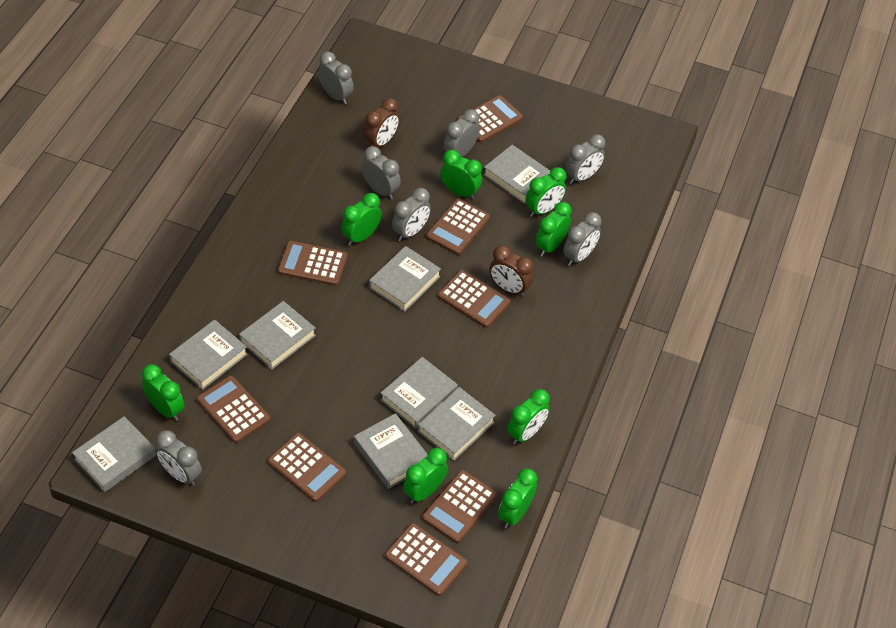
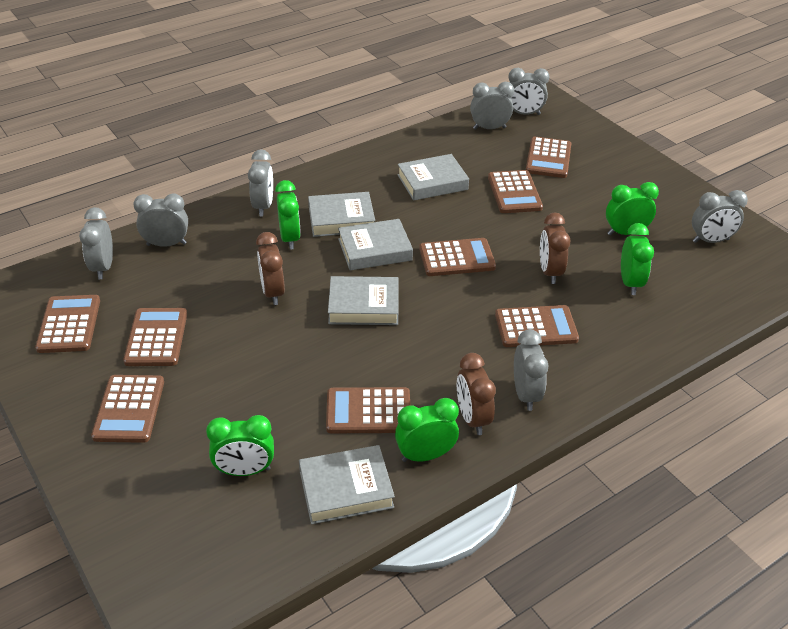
brown clock: [363,98,399,147] [489,245,533,297] = 2 -> [256,232,285,305] [457,353,496,435] [540,213,571,284] = 3
green clock: [142,364,184,421] [341,193,382,246] [403,448,448,504] [440,150,482,199] [498,469,537,528] [507,389,550,445] [525,167,566,217] [535,202,572,257] = 8 -> [206,415,274,476] [275,180,301,249] [395,398,459,462] [606,182,659,235] [621,223,654,295] = 5
grey book: [72,416,156,492] [169,320,248,390] [239,301,316,370] [354,413,427,489] [369,246,441,312] [380,357,458,429] [417,387,496,461] [483,145,550,204] = 8 -> [299,445,395,524] [308,192,375,237] [328,276,399,325] [338,219,413,270] [397,154,469,201] = 5

